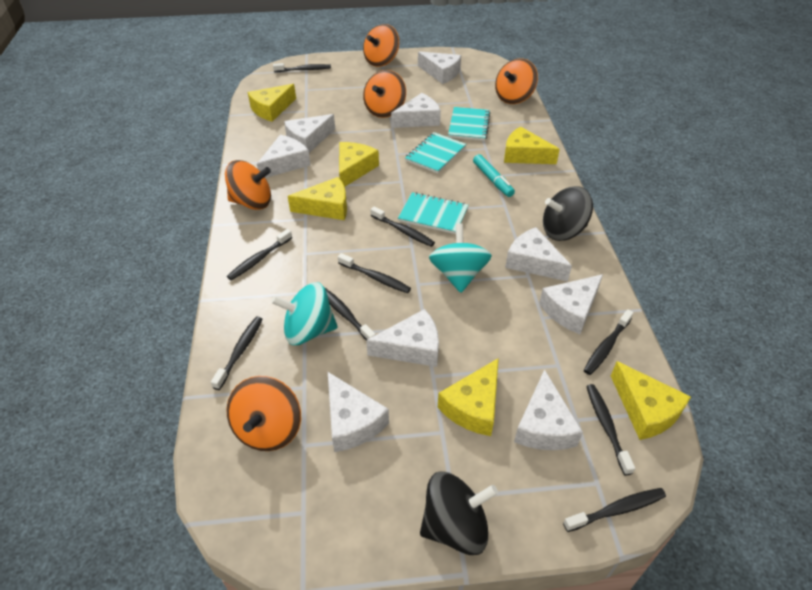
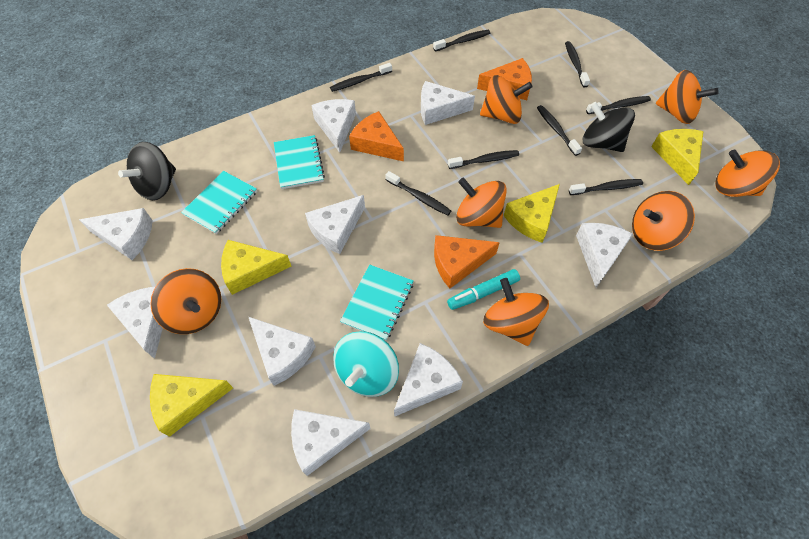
black toothbrush: [211,316,263,390] [227,229,292,280] [273,63,331,72] [325,288,376,340] [338,253,411,293] [370,206,435,247] [563,488,666,532] [584,309,634,375] [586,384,635,475] = 9 -> [330,63,392,92] [385,171,451,216] [433,30,490,51] [448,150,519,169] [537,105,582,156] [565,41,590,87] [569,179,643,195] [586,96,651,114] = 8
orange cheese: none = 0 -> [349,111,404,162] [434,235,500,288] [477,58,532,100] = 3
orange spinning top: [225,160,271,210] [226,376,301,451] [363,24,399,67] [363,70,406,118] [495,58,538,104] = 5 -> [150,268,221,334] [456,178,507,228] [480,75,532,124] [483,278,549,346] [632,191,695,251] [656,70,719,124] [715,150,780,197] = 7
turquoise spinning top: [271,282,338,345] [429,223,492,293] = 2 -> [333,331,399,397] = 1
yellow cheese: [248,84,296,122] [288,177,347,220] [339,142,379,187] [438,358,499,436] [504,126,560,164] [611,361,691,440] = 6 -> [150,374,233,437] [221,240,291,295] [504,184,560,243] [651,129,703,185] = 4

